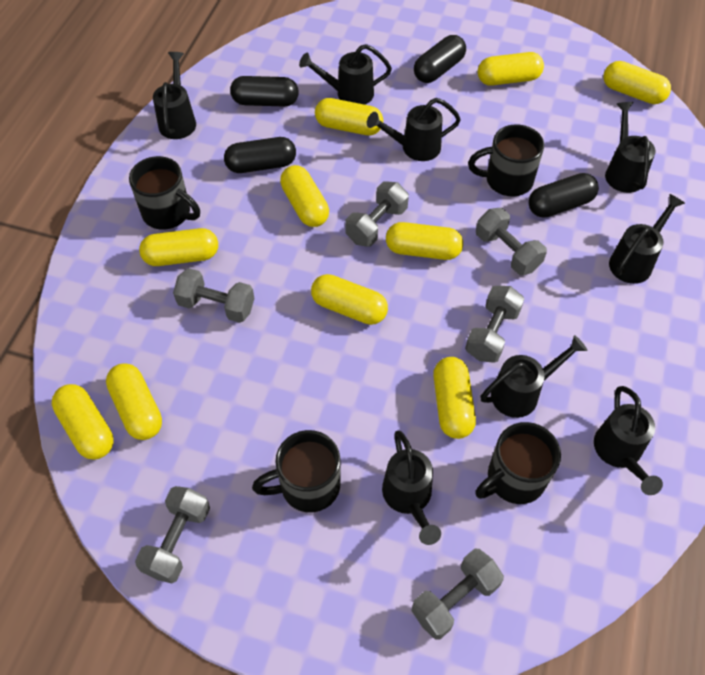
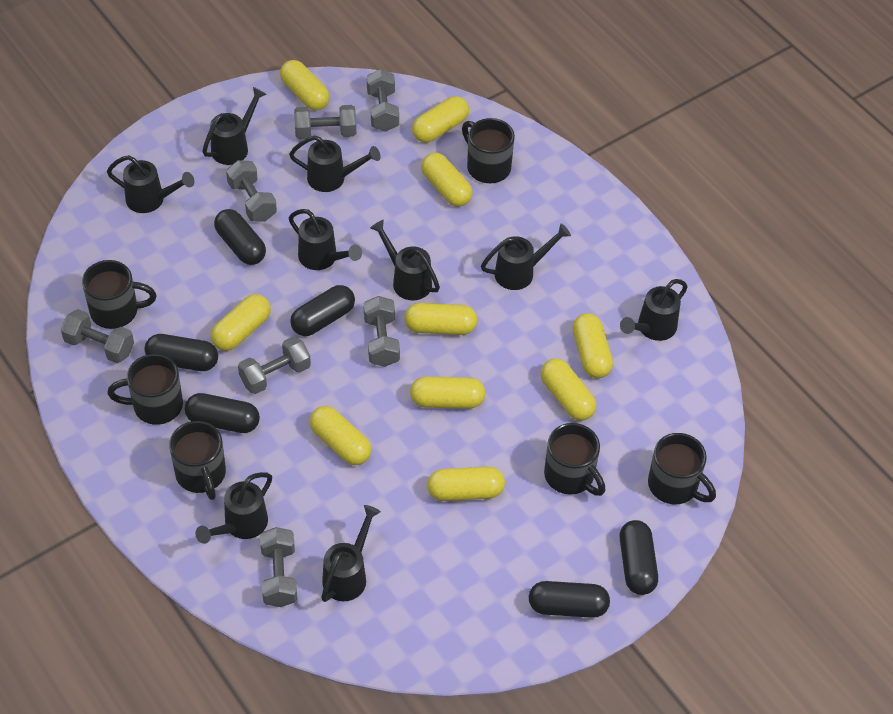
black capsule: [224,137,296,173] [230,76,299,107] [414,35,466,83] [528,173,599,218] = 4 -> [145,334,218,371] [185,393,260,433] [214,209,266,265] [290,285,355,336] [529,581,610,618] [620,520,658,595] = 6
black mug: [129,156,200,230] [252,430,341,513] [468,124,544,197] [475,422,561,504] = 4 -> [82,260,157,329] [107,354,183,425] [169,421,226,500] [462,118,515,183] [544,423,605,496] [648,433,716,504] = 6
black watering can: [153,52,196,139] [299,44,392,105] [367,98,461,161] [382,431,441,545] [480,335,587,418] [594,386,663,495] [605,102,655,193] [609,194,685,284] = 8 -> [107,155,194,213] [195,472,272,544] [203,87,267,165] [289,135,381,192] [289,209,362,270] [321,505,381,602] [370,220,440,300] [481,224,571,290] [620,279,687,341] = 9
grey dumbbell: [135,486,210,583] [173,268,254,323] [345,181,409,247] [411,549,504,639] [465,286,524,363] [476,208,547,275] = 6 -> [61,309,134,363] [226,160,277,222] [238,336,311,394] [260,527,297,607] [294,105,356,139] [364,296,400,367] [367,69,399,132] = 7

